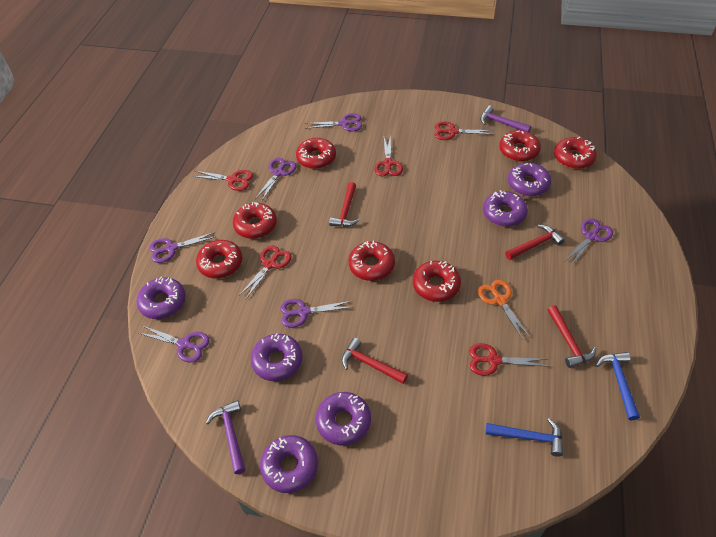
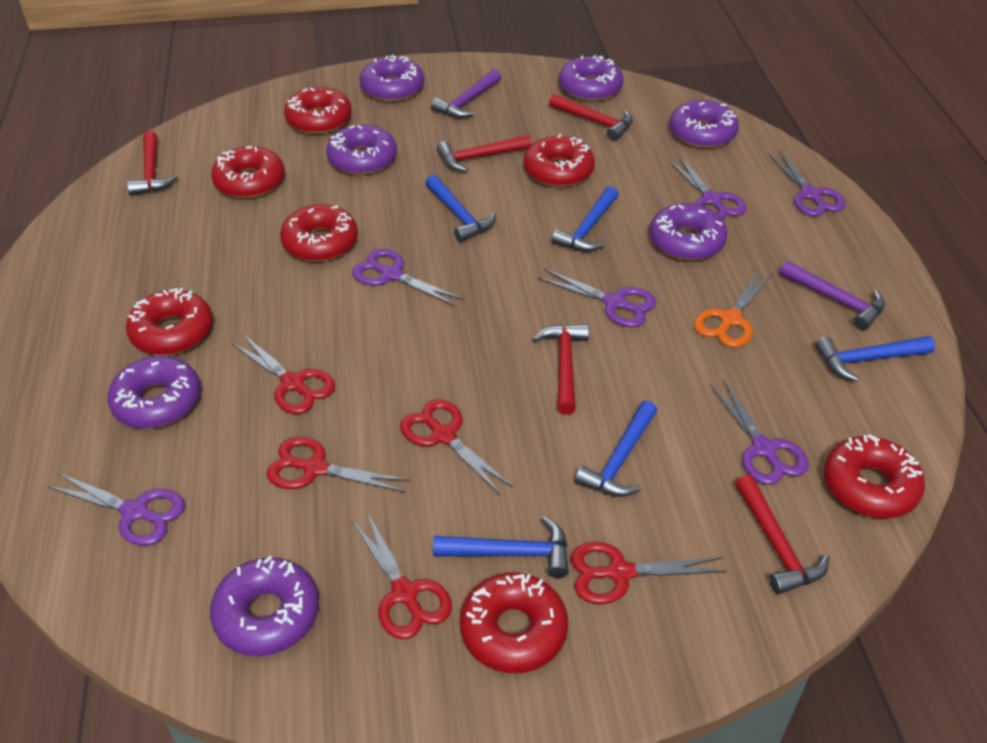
blue hammer: [485,418,563,457] [596,352,640,420] = 2 -> [425,175,496,242] [433,516,569,578] [551,186,619,252] [575,401,657,497] [815,336,935,382] = 5
purple donut: [137,277,186,319] [250,333,303,381] [260,435,318,493] [316,392,371,445] [483,190,528,227] [508,163,551,196] = 6 -> [107,356,201,429] [210,556,319,656] [326,125,397,175] [360,55,424,102] [559,55,624,101] [649,203,728,261] [670,100,739,148] = 7
red hammer: [329,182,359,227] [342,338,408,384] [505,225,565,260] [548,305,596,368] = 4 -> [127,131,178,196] [437,134,532,172] [533,324,589,415] [549,94,633,141] [735,475,830,595] = 5

